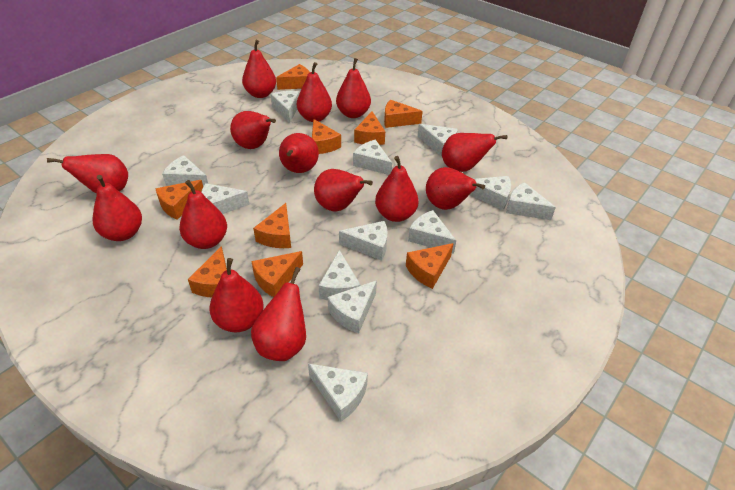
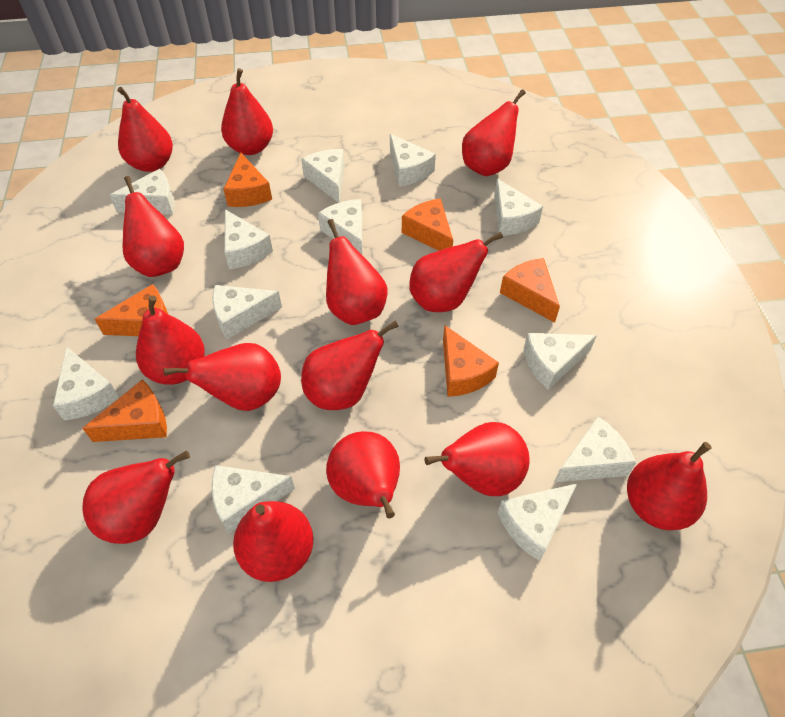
orange cheese: [156,180,203,220] [188,246,227,297] [251,251,303,297] [253,203,291,248] [276,64,310,90] [312,119,341,154] [354,111,385,145] [384,100,423,128] [406,243,454,289] = 9 -> [82,379,167,442] [95,284,168,336] [223,153,272,207] [402,198,453,251] [443,325,499,397] [500,258,560,323] = 6

